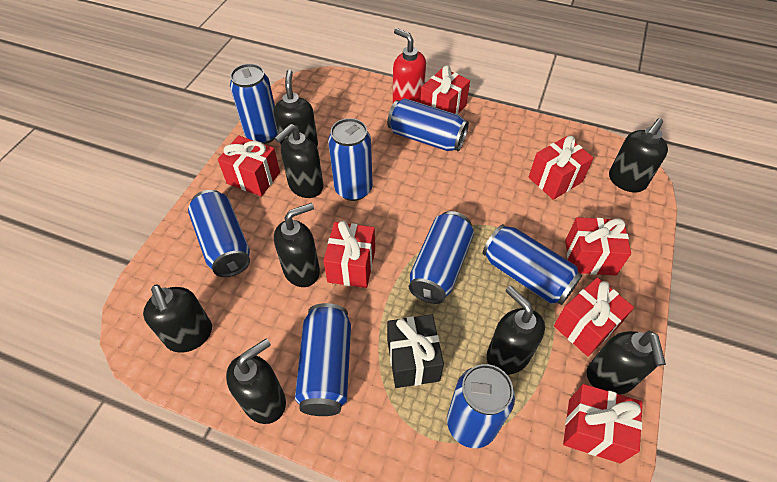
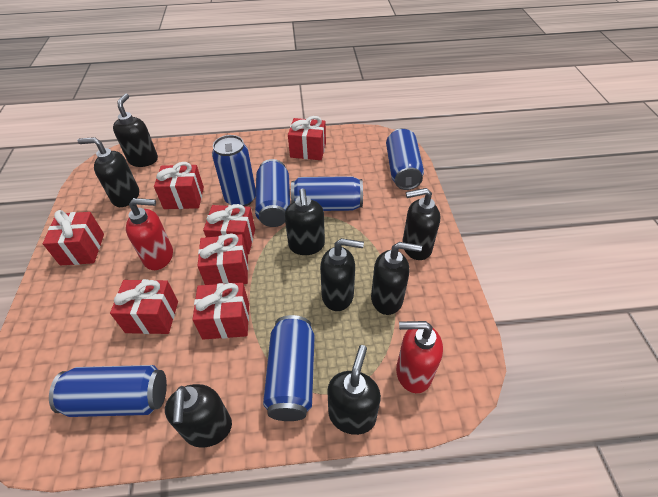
black gift: [387,315,444,388] = 1 -> none = 0
blue can: [188,190,250,277] [230,64,278,144] [295,303,351,416] [328,118,373,201] [387,98,469,151] [409,211,474,304] [447,364,515,448] [483,224,582,305] = 8 -> [49,365,167,417] [212,135,256,207] [255,159,290,227] [263,315,315,421] [291,176,363,211] [386,128,424,190] = 6
red soap dispenser: [393,28,426,103] = 1 -> [126,198,173,270] [396,321,443,393] = 2

